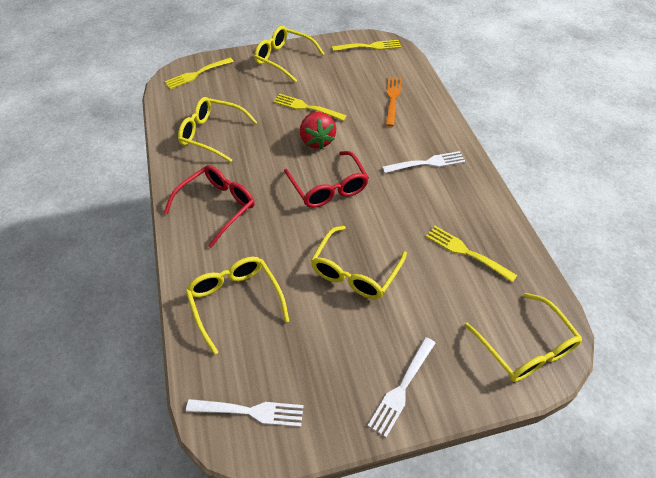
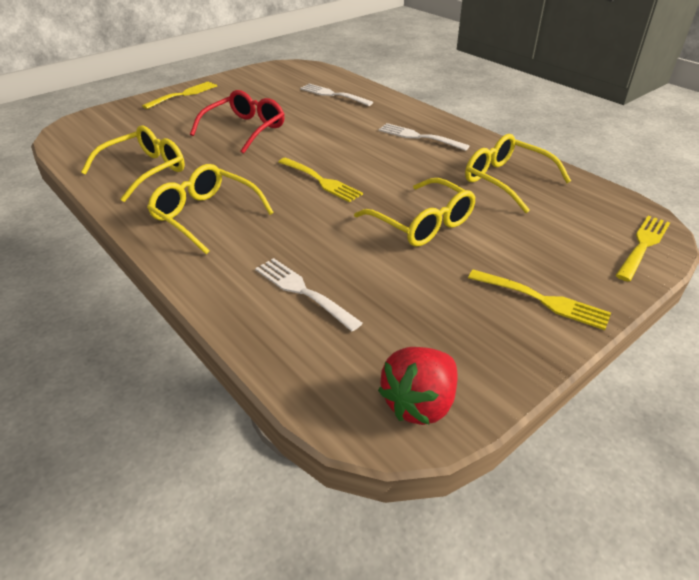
orange fork: [386,77,402,127] = 1 -> none = 0
red glasses: [164,165,255,248] [284,151,369,208] = 2 -> [190,90,284,154] = 1
yellow glasses: [178,97,257,162] [186,257,289,355] [254,26,324,83] [311,226,407,299] [464,293,582,382] = 5 -> [81,125,185,202] [147,164,274,254] [354,178,476,246] [465,134,571,213] = 4

